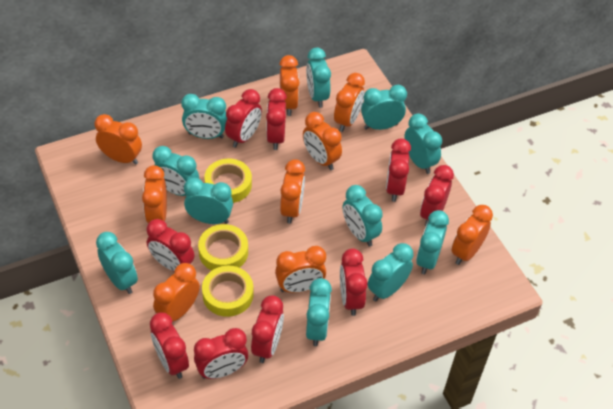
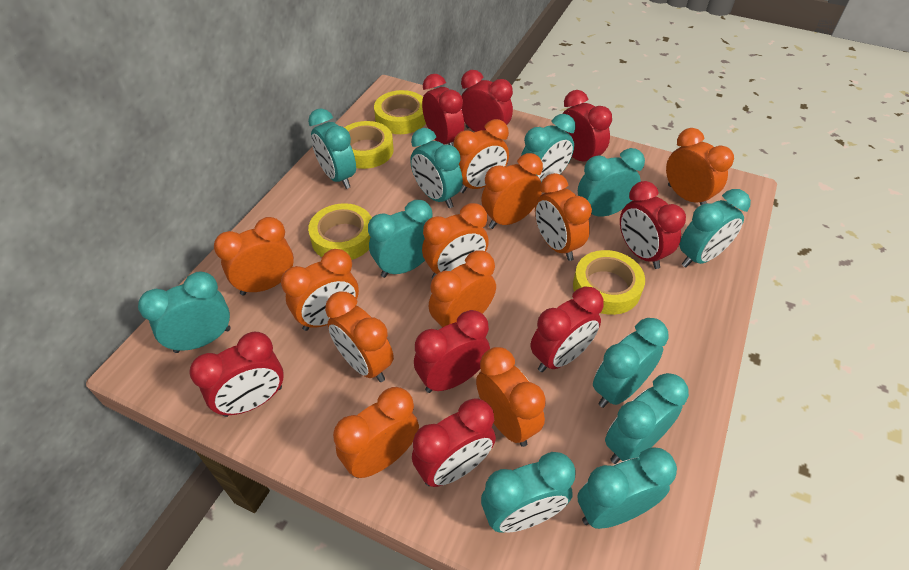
orange clock: [95,114,142,165] [142,165,167,223] [153,263,200,321] [275,246,326,293] [279,55,300,116] [280,159,305,224] [303,112,342,170] [334,73,365,132] [451,205,493,265] = 9 -> [214,217,294,295] [281,249,359,331] [325,292,394,382] [333,387,419,478] [422,203,489,279] [429,250,496,328] [454,119,509,193] [476,347,546,447] [481,153,543,229] [535,173,592,261] [666,128,734,205] = 11
red clock: [146,219,194,271] [150,313,189,379] [194,328,248,379] [225,89,262,148] [251,295,284,363] [266,88,287,150] [340,248,368,316] [386,138,411,202] [420,165,454,226] = 9 -> [189,332,284,417] [412,399,496,487] [414,310,490,393] [422,74,464,147] [461,70,513,132] [530,286,604,372] [562,90,612,161] [620,181,686,269] = 8
yellow tape: [198,224,248,270] [202,266,254,317] [204,159,252,203] = 3 -> [308,203,372,260] [344,121,394,169] [374,90,426,134] [573,250,645,315] = 4

